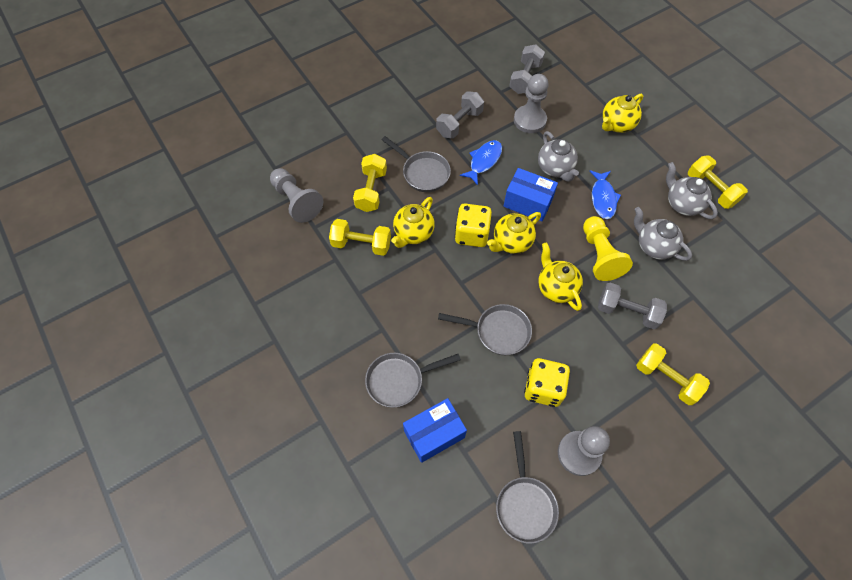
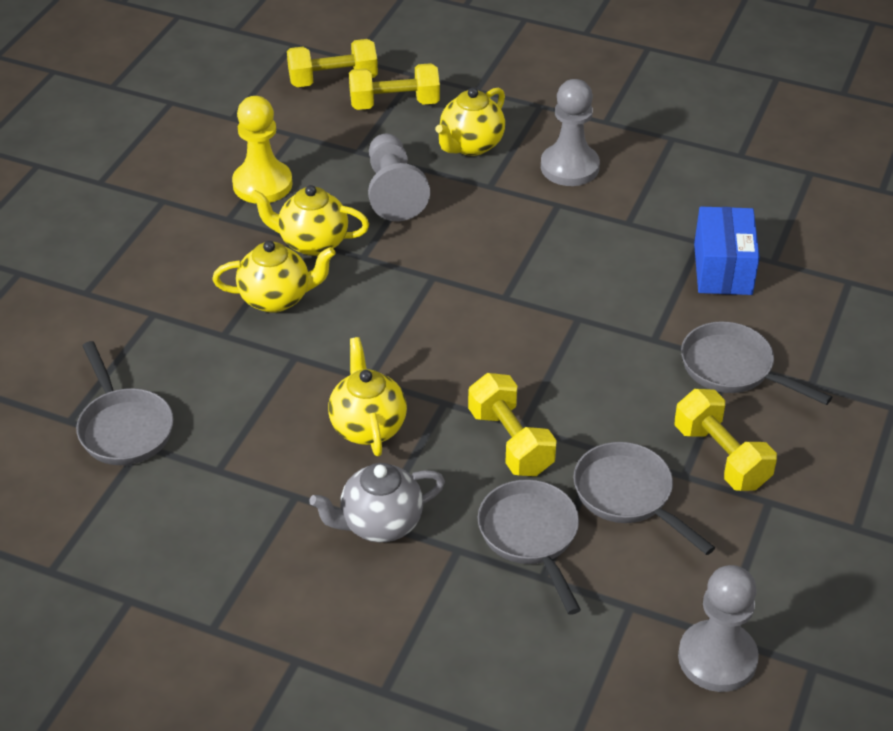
blue box: [403,398,467,463] [504,168,558,221] = 2 -> [694,207,760,295] = 1
blue fish: [460,140,502,185] [590,170,621,219] = 2 -> none = 0
grey dumbbell: [436,91,484,139] [509,44,545,94] [598,283,667,329] = 3 -> none = 0
grey teapot: [538,131,579,182] [634,207,692,261] [666,162,718,219] = 3 -> [309,463,445,542] = 1
yellow dice: [455,204,492,247] [524,358,570,407] = 2 -> none = 0

